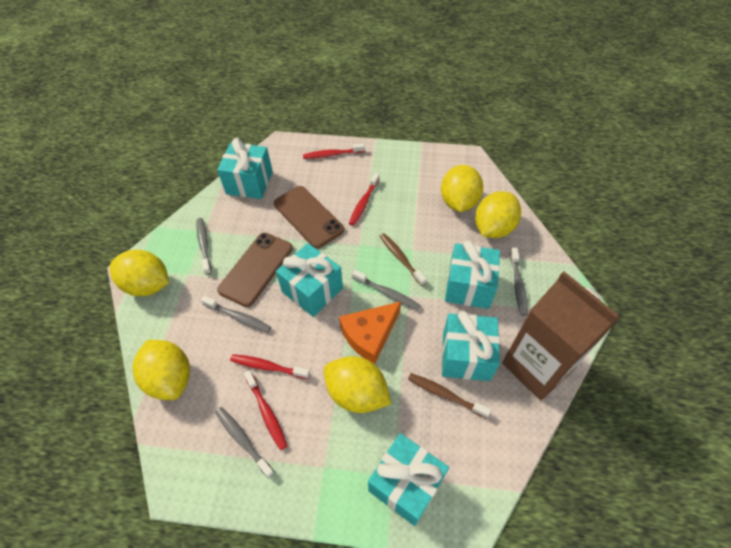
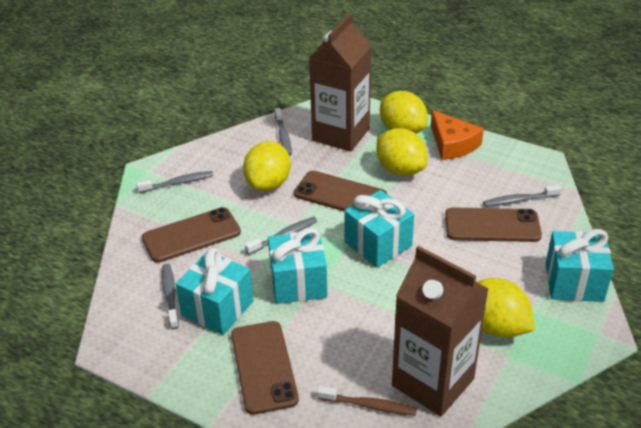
brown carton: [502,271,619,400] = 1 -> [309,14,371,152] [392,246,489,416] = 2
brown phone: [217,233,293,307] [274,186,344,249] = 2 -> [142,207,241,263] [231,321,299,415] [294,171,387,211] [445,207,542,242] = 4
brown toothbrush: [380,233,427,286] [408,373,491,419] = 2 -> [317,386,417,416] = 1
red toothbrush: [230,354,310,379] [244,370,287,450] [303,143,365,159] [349,173,380,226] = 4 -> none = 0
turquoise gift: [217,138,273,199] [276,243,343,317] [368,433,449,526] [442,311,500,381] [445,240,500,309] = 5 -> [176,248,253,335] [268,228,327,304] [344,190,414,268] [545,229,614,302] = 4
yellow lemon: [110,250,169,296] [132,340,190,400] [323,356,391,413] [441,165,483,212] [475,191,521,238] = 5 -> [243,141,291,191] [376,128,427,176] [380,91,428,133] [477,278,535,338] = 4

